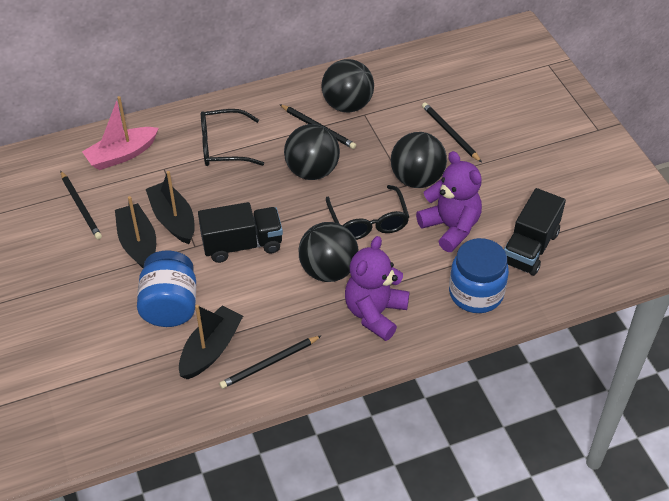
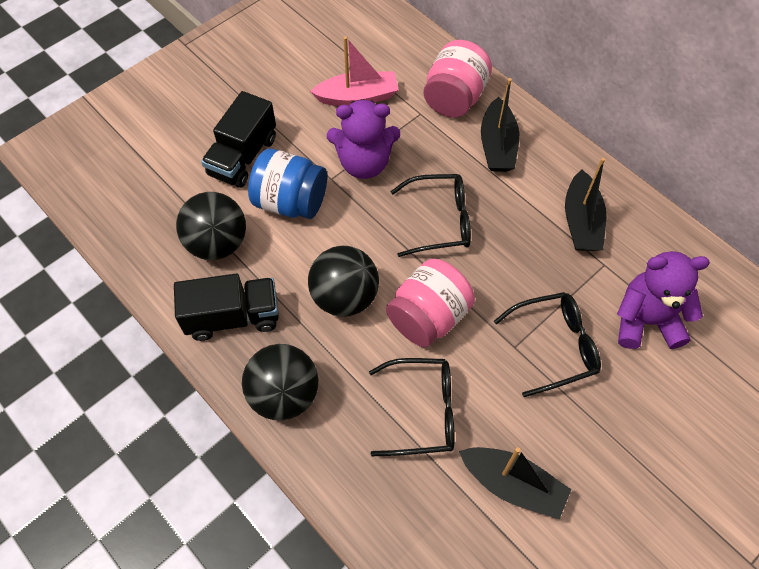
black ball: [284,124,340,180] [299,222,359,282] [321,59,374,112] [391,132,447,188] = 4 -> [176,192,246,260] [242,344,318,421] [308,246,379,317] = 3
black glasses: [201,109,264,166] [326,185,409,240] = 2 -> [369,358,455,456] [391,174,471,257] [494,292,601,397] = 3
black pencil: [61,171,102,239] [219,335,322,389] [279,104,356,149] [422,102,482,162] = 4 -> none = 0
blue jar: [137,250,196,327] [449,238,509,313] = 2 -> [248,149,327,219] = 1
pink jar: none = 0 -> [386,259,475,347] [423,40,492,118] = 2

